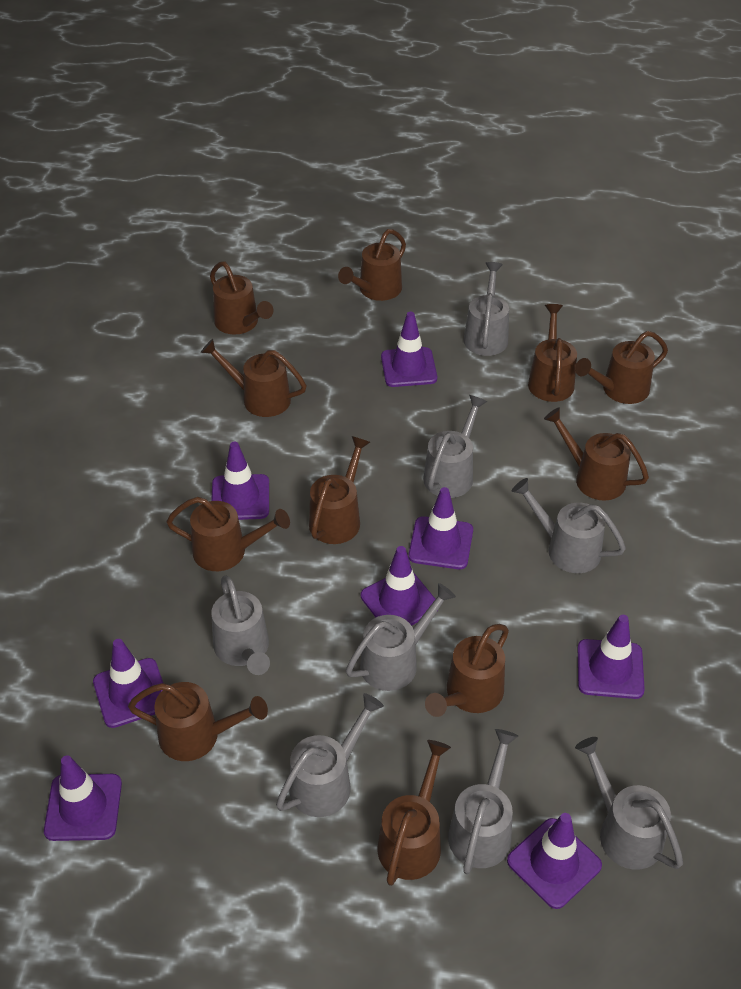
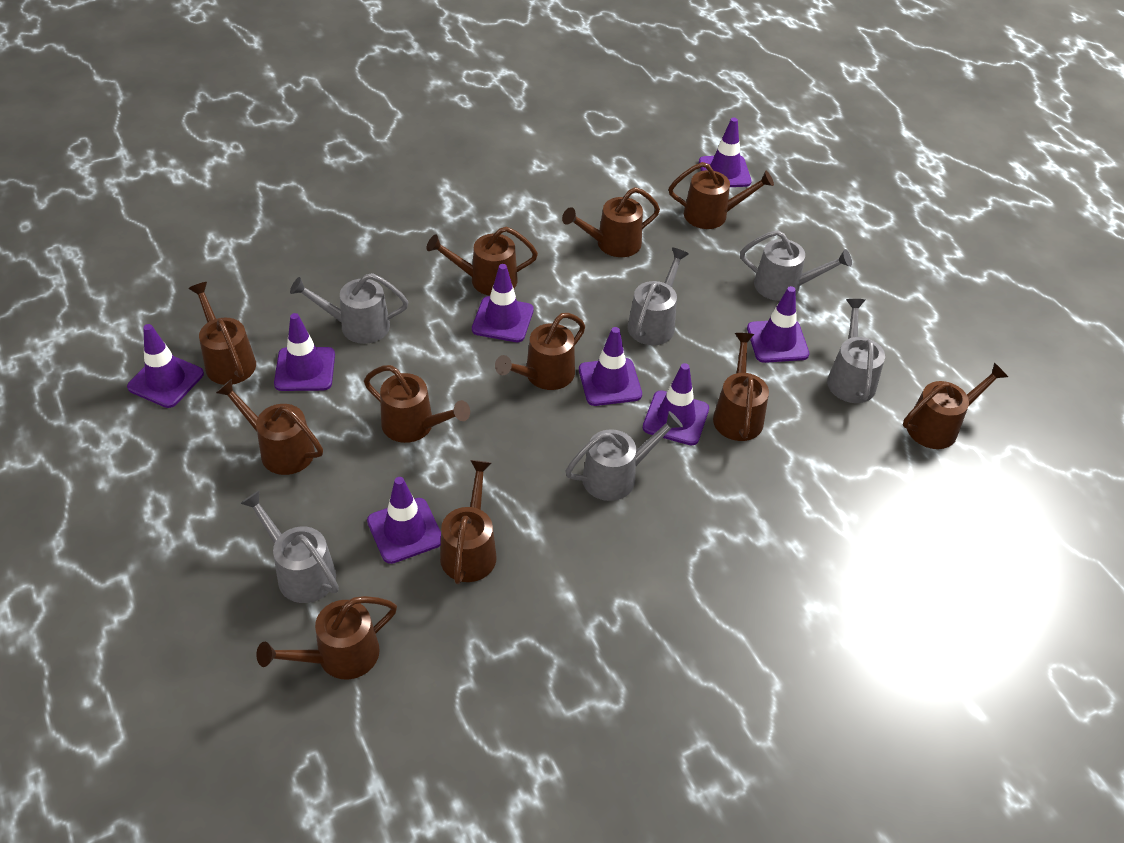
grey watering can: [211,576,270,675] [276,693,384,817] [346,583,456,691] [423,395,487,498] [448,729,518,874] [464,262,509,356] [512,478,626,573] [575,737,683,870] = 8 -> [240,490,339,603] [290,273,408,344] [565,411,683,501] [628,247,689,345] [740,230,852,301] [827,299,885,403] = 6

